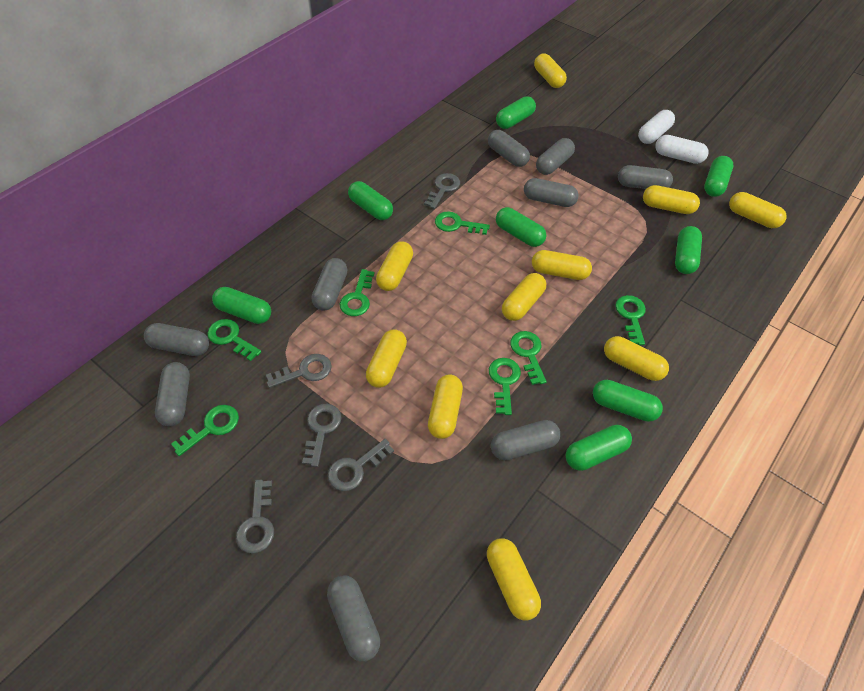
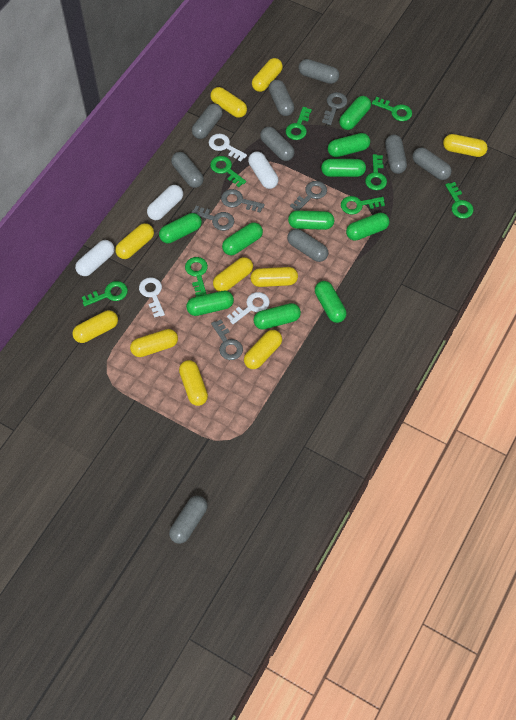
green capsule: [212,287,271,324] [348,181,393,220] [496,96,536,129] [496,207,546,247] [566,425,632,471] [593,380,663,422] [675,226,702,274] [704,156,733,197] = 8 -> [159,213,202,243] [186,291,234,316] [222,222,263,255] [254,303,301,330] [288,210,334,230] [315,281,346,323] [321,159,366,177] [328,133,370,157] [339,96,371,130] [346,213,389,241] = 10
green key: [171,405,239,456] [207,319,261,361] [340,269,374,316] [435,211,490,235] [489,358,521,415] [510,331,546,385] [615,295,646,345] = 7 -> [82,281,128,306] [185,257,208,297] [210,156,246,187] [286,107,312,140] [341,196,385,215] [365,154,387,190] [372,97,412,121] [445,182,474,219] = 8
white capsule: [638,110,675,144] [655,135,709,164] = 2 -> [75,240,115,276] [147,185,183,220] [248,151,278,189] = 3
white key: none = 0 -> [139,277,165,318] [209,134,247,162] [227,292,270,324] = 3

